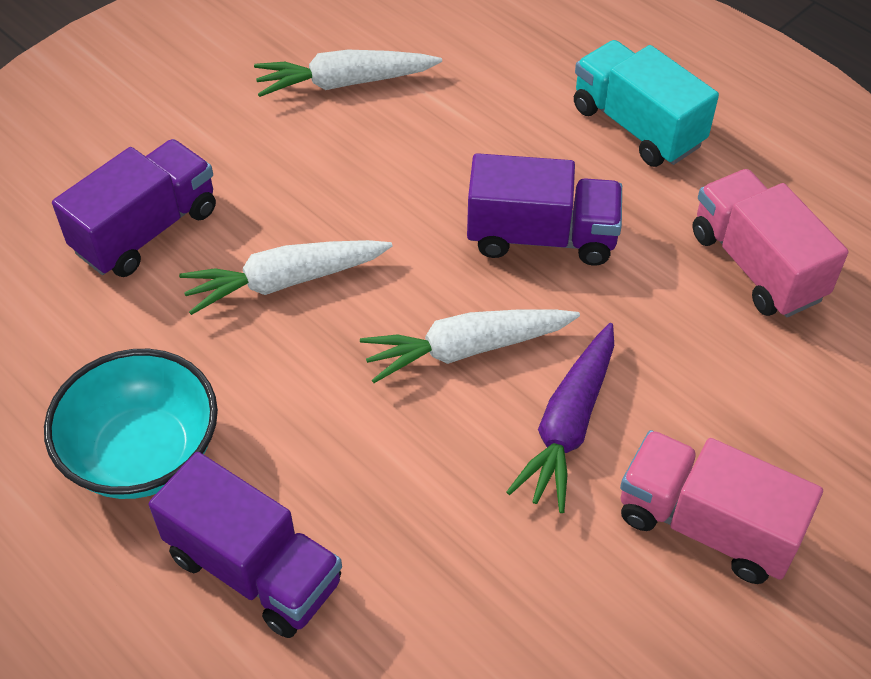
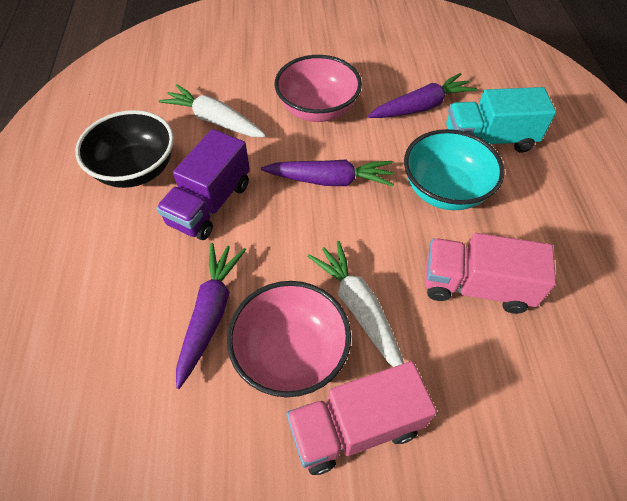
black bowl: none = 0 -> [75,110,174,188] = 1
pink bowl: none = 0 -> [227,281,351,397] [275,55,362,122] = 2
purple carrot: [506,323,614,513] = 1 -> [176,243,246,389] [261,160,394,186] [368,73,477,118] = 3
purple truck: [52,139,216,277] [149,452,342,638] [467,153,622,266] = 3 -> [156,129,250,240] = 1
white carrot: [179,240,393,315] [254,50,442,97] [360,309,580,383] = 3 -> [159,84,266,137] [307,241,404,367] = 2

